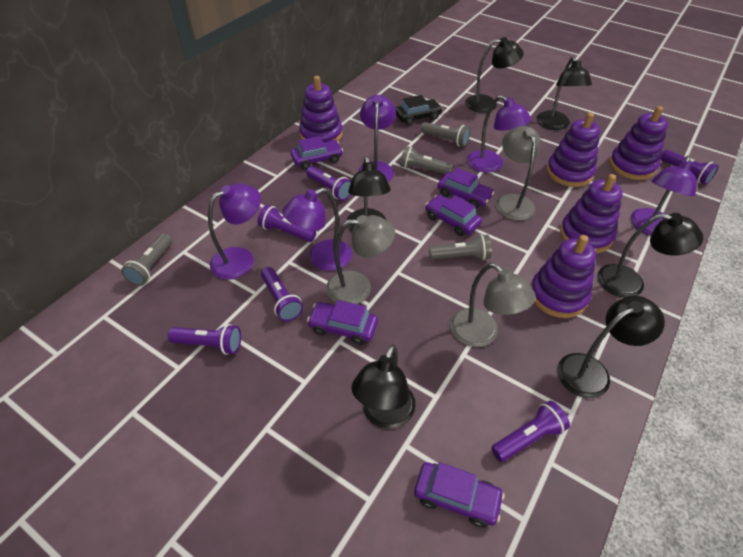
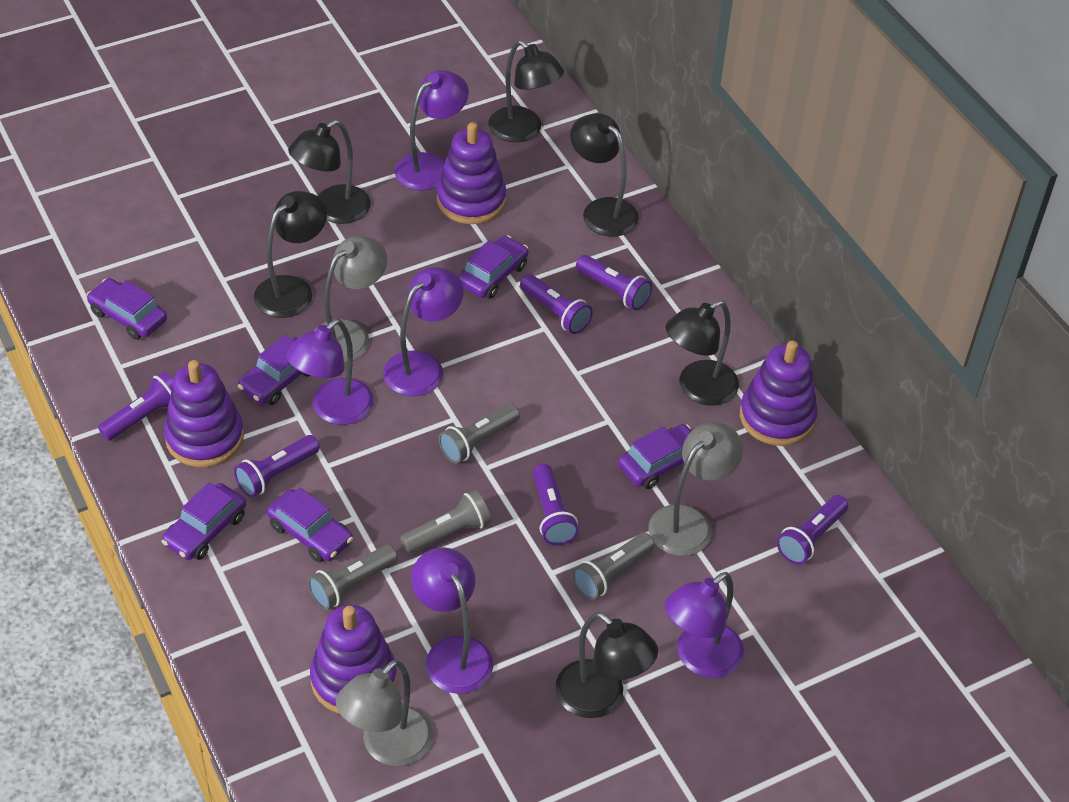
black car: [395,95,443,125] = 1 -> none = 0
purple car: [291,136,343,169] [307,300,378,345] [414,462,504,528] [425,195,482,236] [438,168,494,209] = 5 -> [87,278,167,340] [162,483,246,560] [238,335,310,405] [267,487,353,562] [459,235,528,299] [618,424,691,489] = 6
purple stacking toy: [299,76,343,142] [531,235,596,318] [547,112,600,187] [560,174,622,253] [609,106,668,180] = 5 -> [164,360,244,467] [310,605,397,714] [437,122,506,224] [740,341,818,446] = 4

